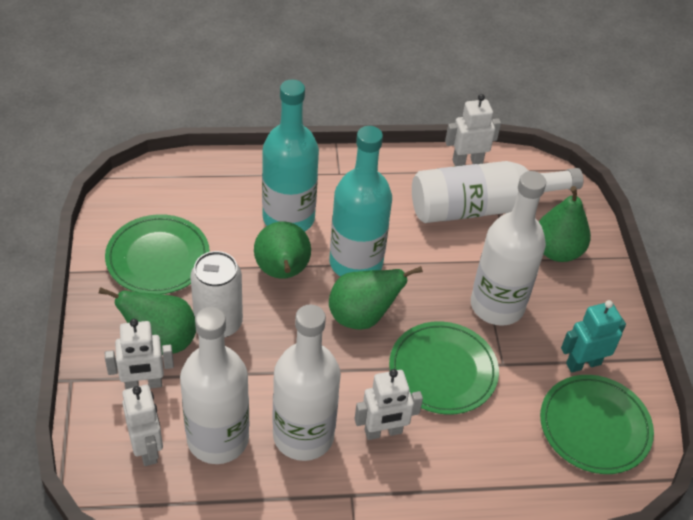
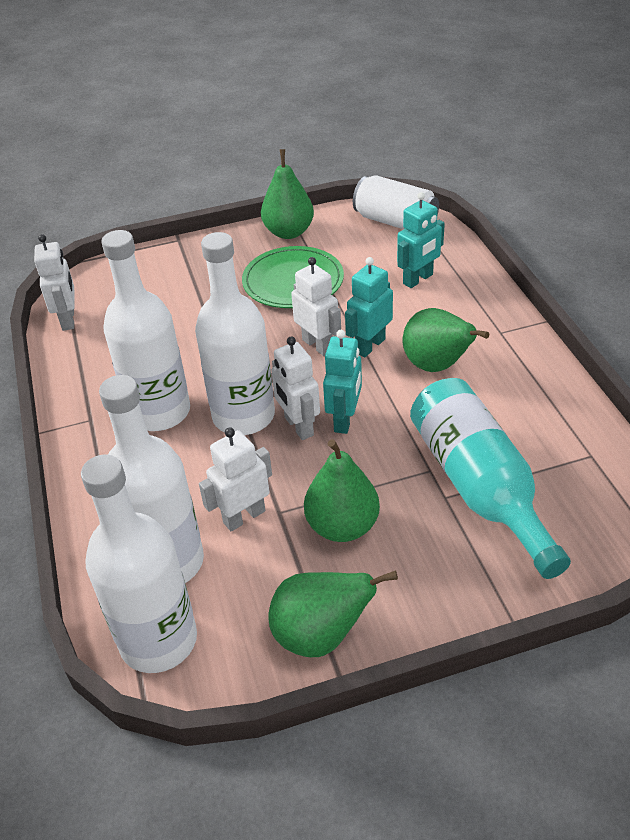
green plate: [105,214,210,294] [389,321,499,415] [540,375,654,474] = 3 -> [242,246,344,308] = 1
turquoise bottle: [262,79,319,232] [329,126,392,277] = 2 -> [410,378,571,579] = 1
turquoise robot: [561,300,626,372] = 1 -> [323,330,362,434] [345,257,393,357] [397,192,445,288] = 3

